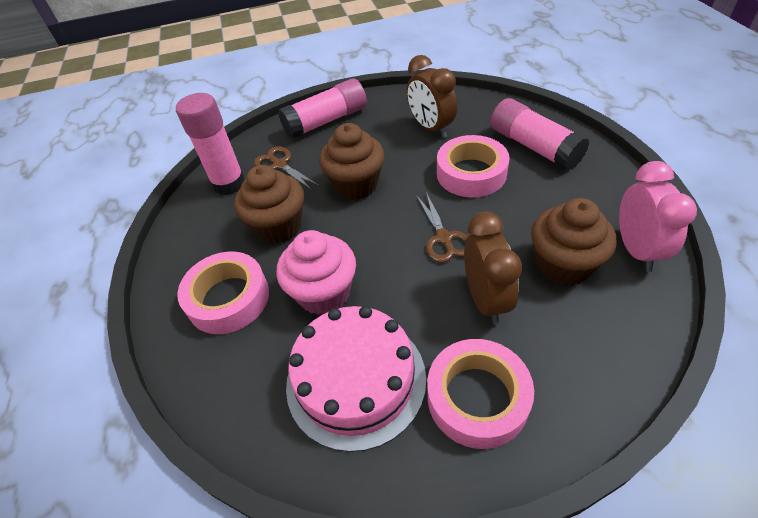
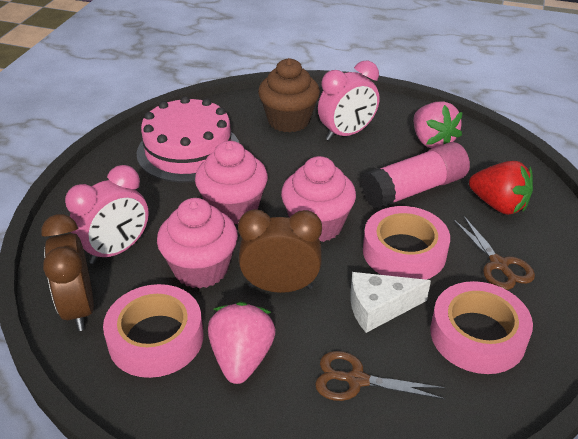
brown cupcake: [234,165,304,244] [319,123,385,200] [531,198,616,286] = 3 -> [258,58,320,133] = 1
pink clock: [619,161,697,272] = 1 -> [65,165,149,264] [318,60,379,141] = 2
pink cupcake: [276,230,356,315] = 1 -> [157,198,238,289] [195,141,268,224] [281,156,356,242] = 3
pink glue stick: [176,93,245,195] [278,78,367,139] [491,98,589,171] = 3 -> [361,142,470,209] = 1
pink strawberry: none = 0 -> [208,302,276,384] [414,101,463,149] = 2
red strawberry: none = 0 -> [469,161,533,215] = 1
white cheese: none = 0 -> [350,272,431,333] = 1

